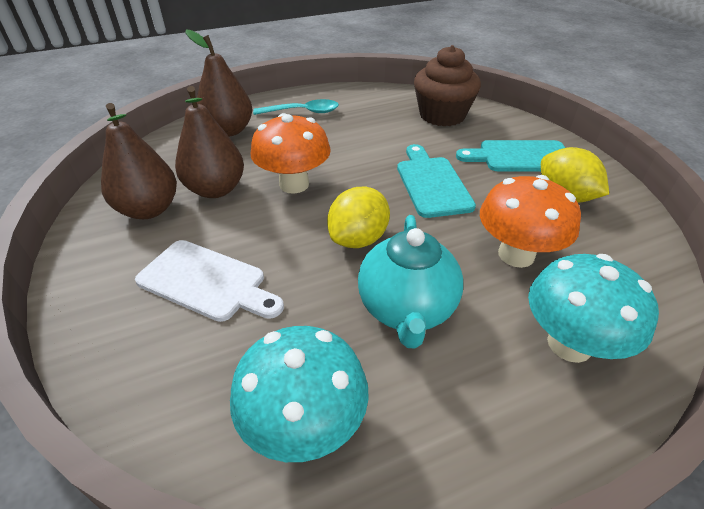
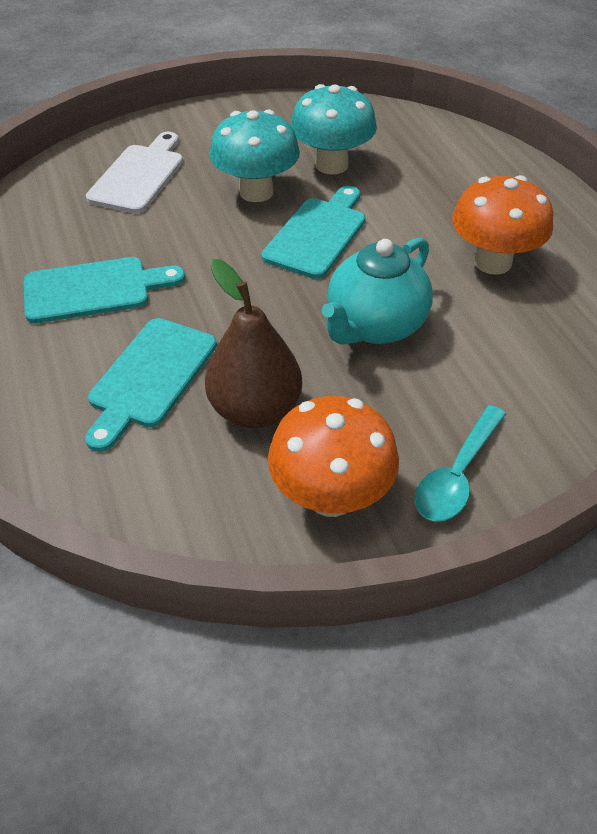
brown cupcake: [414,45,481,126] = 1 -> none = 0
brown pear: [101,103,177,219] [175,86,244,198] [185,29,252,137] = 3 -> [205,259,302,428] = 1
turquoise cutting board: [397,144,476,218] [456,140,565,171] = 2 -> [24,257,185,324] [85,318,217,452] [262,185,365,279] = 3
yellow lemon: [327,186,390,248] [541,147,609,203] = 2 -> none = 0

